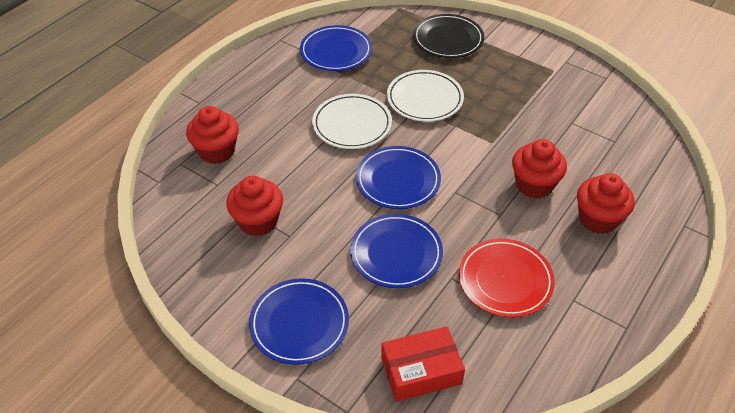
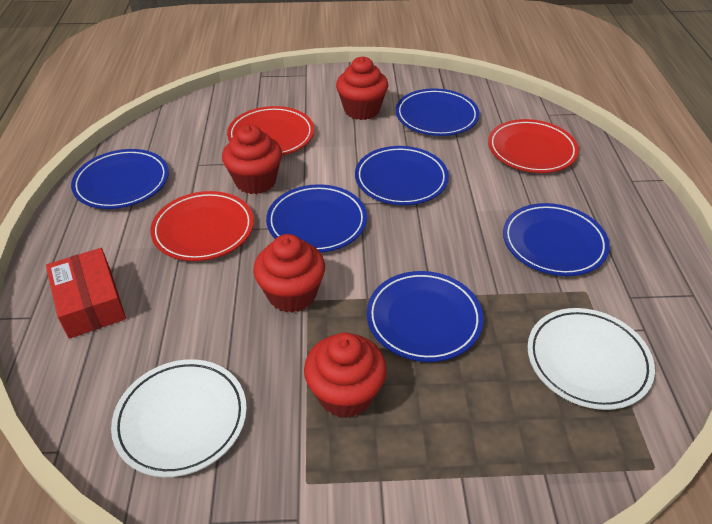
black plate: [413,14,484,58] = 1 -> none = 0
blue plate: [249,278,349,365] [300,25,372,71] [350,214,443,288] [356,146,441,209] = 4 -> [71,149,169,209] [266,184,367,253] [355,146,449,205] [367,271,483,362] [396,88,480,136] [503,203,610,276] = 6
red plate: [459,239,555,317] = 1 -> [150,191,254,261] [227,106,314,156] [488,119,579,173] = 3

